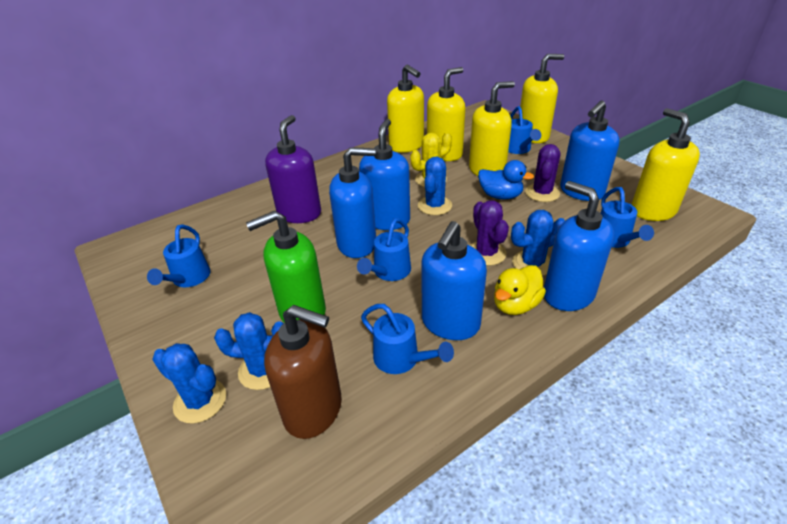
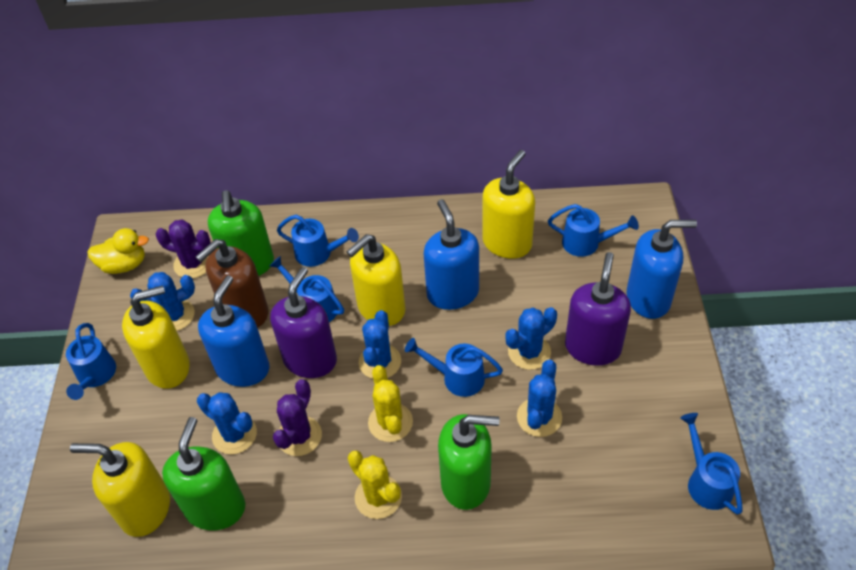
blue cactus: [152,343,226,424] [214,312,284,390] [418,157,452,215] [511,210,565,276] = 4 -> [130,272,195,331] [197,392,257,454] [359,310,401,379] [505,307,557,370] [517,359,562,437] = 5
blue duck: [478,160,534,200] = 1 -> none = 0
blue soap dispenser: [329,147,376,258] [359,119,410,230] [422,221,487,340] [544,181,614,311] [560,100,619,201] = 5 -> [198,275,270,387] [424,199,479,310] [627,220,697,319] = 3
blue watering can: [147,224,211,287] [357,218,411,281] [361,304,454,374] [508,106,541,154] [600,187,654,248] = 5 -> [66,323,116,400] [269,256,344,322] [277,215,359,267] [405,338,503,397] [548,204,639,257] [680,413,743,515] = 6
green soap dispenser: [246,211,326,323] = 1 -> [162,417,245,530] [208,190,274,276] [438,414,500,510] = 3
purple soap dispenser: [265,115,321,223] = 1 -> [270,267,337,378] [565,252,631,366] = 2
yellow cactus: [411,132,452,187] = 1 -> [348,450,402,519] [368,365,413,442] = 2
yellow soap dispenser: [387,64,424,153] [427,67,465,161] [469,81,515,176] [520,54,564,143] [631,108,700,221] = 5 -> [70,442,170,537] [122,285,190,389] [347,234,406,326] [482,150,535,259] = 4

